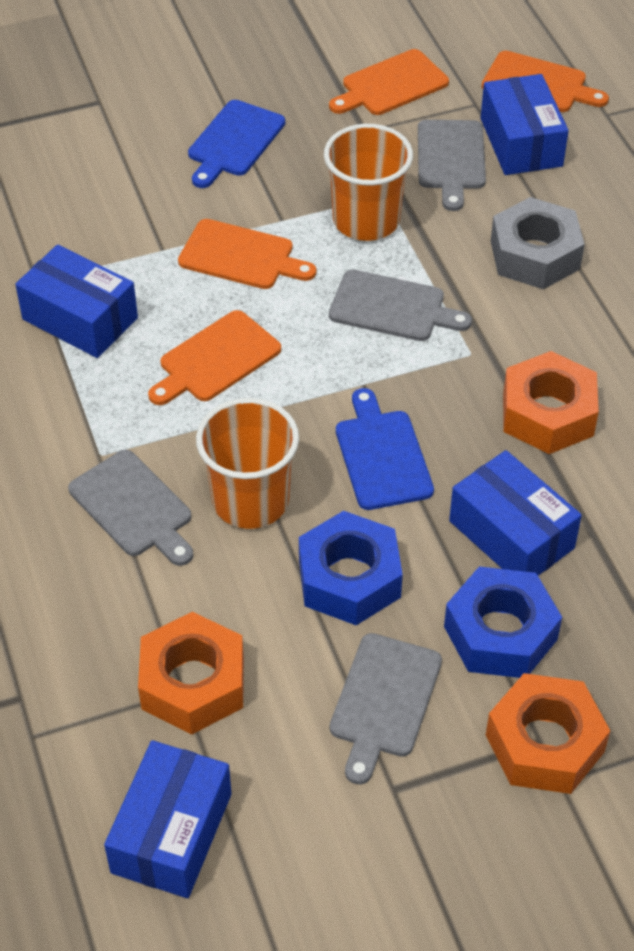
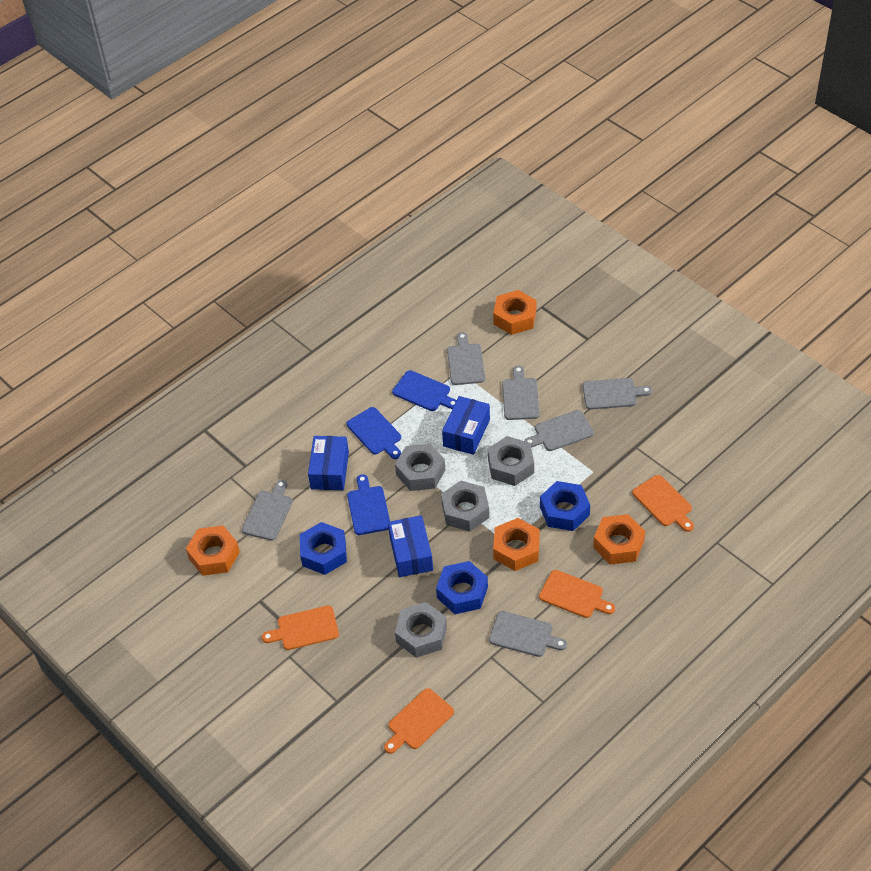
blue box: [15,245,138,358] [104,740,231,898] [449,450,582,576] [481,74,569,175] = 4 -> [308,436,349,490] [388,515,433,577] [442,396,490,455] = 3
blue cutting board: [188,100,285,188] [336,388,434,510] = 2 -> [347,407,401,459] [347,474,390,535] [392,370,457,411] = 3
blue nut: [299,511,403,625] [444,566,562,678] = 2 -> [300,522,347,575] [436,561,488,614] [540,481,590,531] = 3
grey cutting board: [68,450,193,566] [329,270,472,341] [330,633,442,784] [418,120,486,211] = 4 -> [242,480,293,541] [447,332,485,385] [489,611,567,657] [502,366,540,420] [524,410,594,451] [582,378,652,410] = 6
grey nut: [491,197,585,289] = 1 -> [395,444,445,491] [395,602,447,658] [441,480,489,532] [488,436,534,486] = 4
orange cup: [196,398,299,529] [324,124,413,241] = 2 -> none = 0
orange nut: [138,612,244,735] [486,673,610,794] [503,351,599,454] = 3 -> [186,525,240,576] [493,290,536,335] [493,518,540,571] [593,514,645,565] = 4

